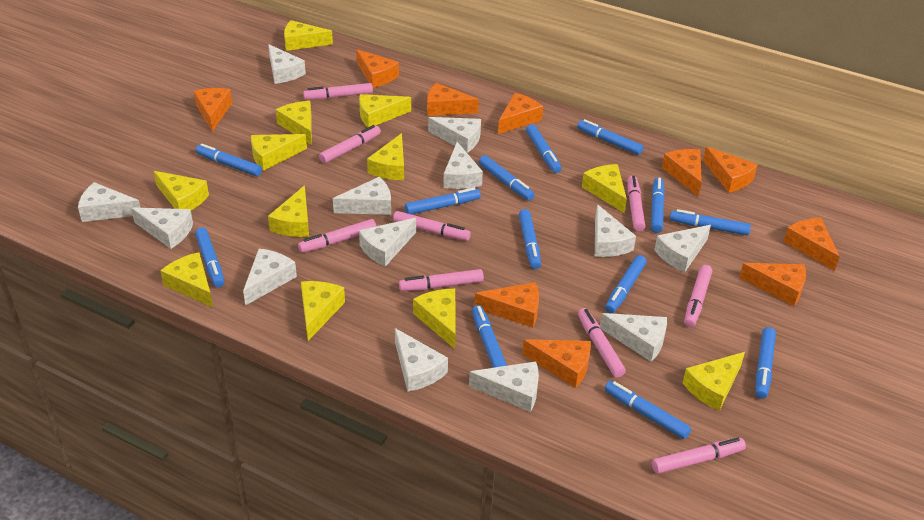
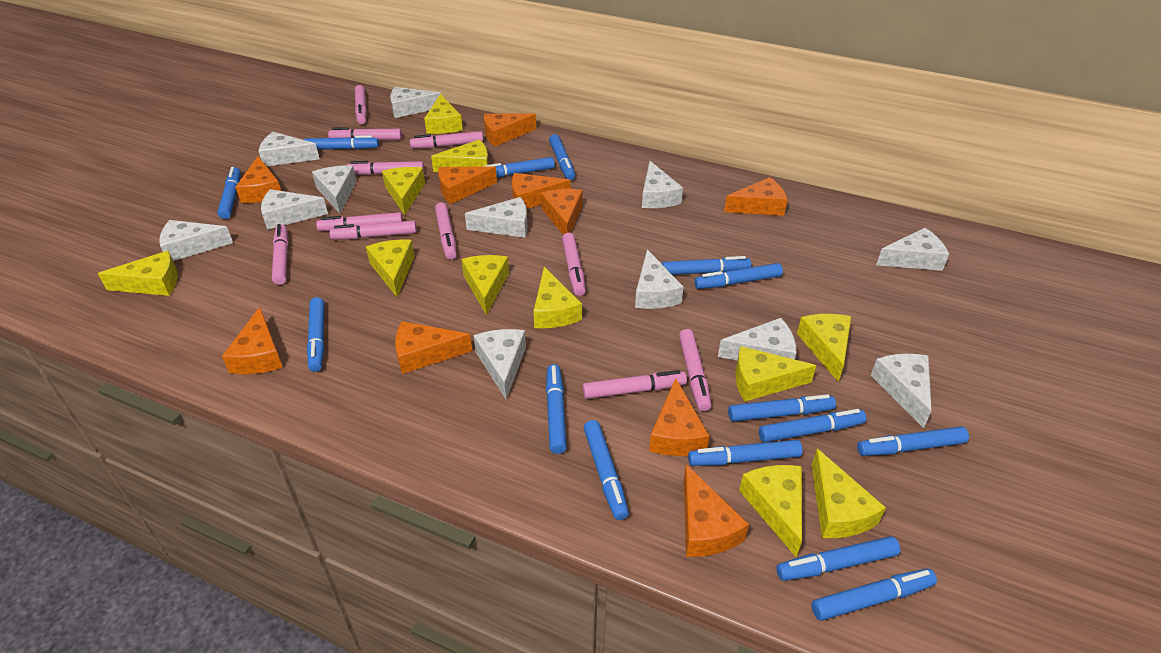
blue marker: [195,228,224,287] [196,144,262,176] [405,188,481,214] [472,305,507,368] [479,155,534,201] [519,209,541,269] [526,124,561,173] [577,119,643,155] [605,255,647,313] [605,381,691,439] [651,178,665,233] [670,209,751,235] [755,327,776,399] = 13 -> [217,167,241,219] [304,135,379,150] [307,297,325,372] [484,157,555,177] [546,364,567,454] [549,134,575,180] [584,420,629,520] [662,256,751,275] [688,440,803,466] [694,263,783,289] [728,394,836,422] [759,409,866,442] [777,536,900,581] [812,569,937,621] [857,426,969,456] = 15
pink marker: [298,219,376,253] [303,83,373,100] [319,125,381,163] [393,211,471,241] [399,269,484,291] [578,308,626,378] [627,176,645,231] [652,438,746,474] [684,265,712,327] = 9 -> [272,224,288,285] [316,212,403,231] [328,127,402,140] [329,221,417,240] [347,161,424,175] [355,85,367,124] [410,131,483,148] [435,203,457,260] [562,233,586,296] [583,370,687,399] [679,329,712,411] = 11
white cheese: [78,182,141,222] [131,207,193,249] [243,249,297,306] [268,44,306,84] [333,177,391,215] [359,218,416,267] [395,328,448,392] [428,117,481,153] [443,142,483,189] [469,361,539,412] [595,204,636,257] [600,313,667,362] [654,225,711,272] = 13 -> [159,220,233,261] [258,132,320,166] [261,189,328,230] [312,165,357,214] [390,87,441,118] [465,197,528,238] [473,329,526,399] [635,249,684,309] [642,161,683,208] [718,318,796,361] [871,354,932,428] [876,228,949,271] = 12
yellow cheese: [154,171,209,210] [160,252,213,308] [251,134,307,171] [268,185,309,237] [276,101,312,145] [284,20,333,51] [301,281,345,341] [359,94,411,127] [367,133,404,180] [413,289,456,349] [582,164,627,213] [683,352,745,411] = 12 -> [98,251,178,296] [366,239,415,297] [382,167,425,215] [424,94,463,134] [431,139,489,172] [461,255,509,315] [533,267,582,328] [736,346,816,402] [739,465,802,557] [797,314,851,382] [812,449,886,538] = 11

